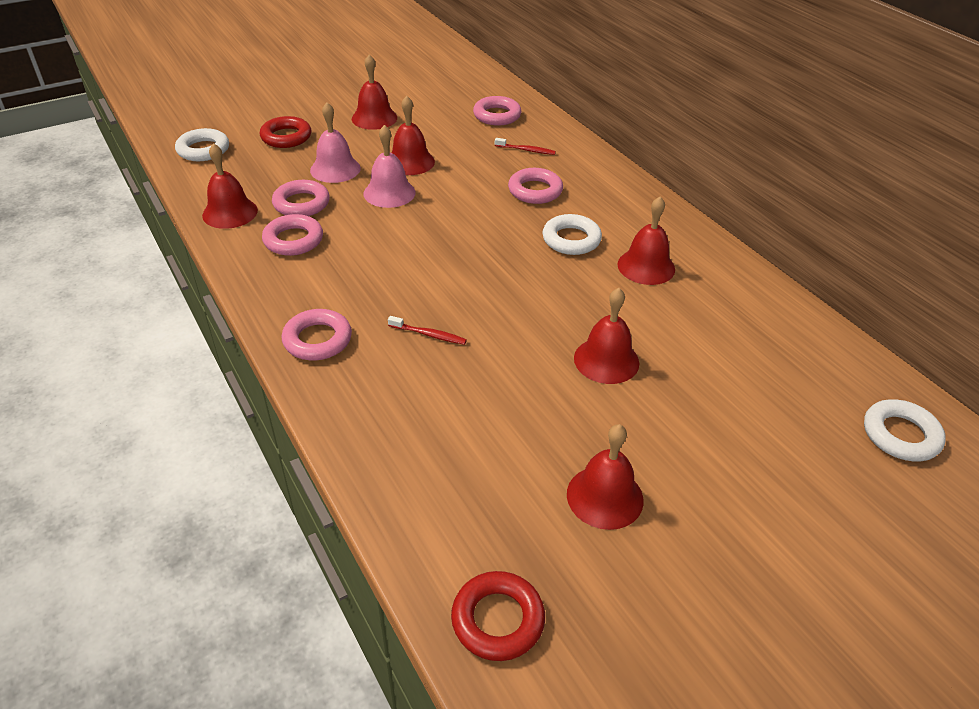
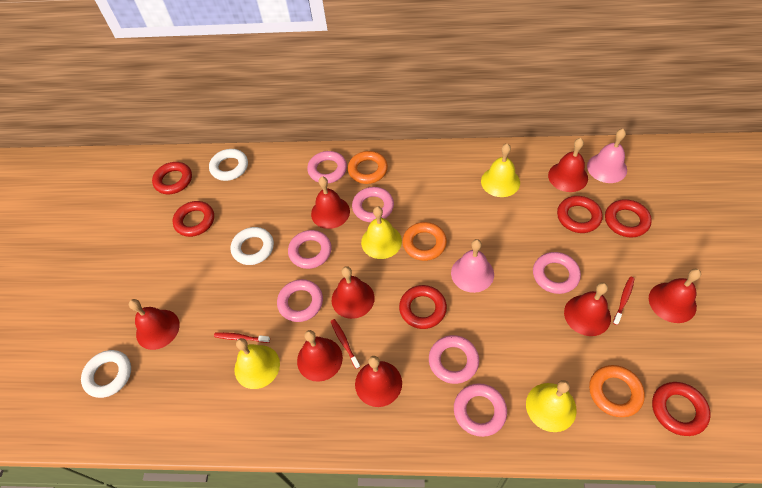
orange ring: none = 0 -> [348,151,388,184] [402,222,447,261] [589,365,645,417] = 3
pink ring: [262,214,323,256] [272,180,330,216] [282,309,352,360] [473,96,521,126] [508,168,563,204] = 5 -> [277,279,323,322] [288,230,332,269] [307,151,347,183] [352,187,394,222] [429,335,479,384] [454,383,507,437] [533,252,581,294] = 7
red bell: [202,143,258,229] [352,55,397,130] [392,96,435,175] [567,424,644,530] [574,288,639,384] [618,197,675,285] = 6 -> [129,299,180,350] [297,330,343,382] [311,176,350,229] [332,266,375,319] [355,356,402,407] [548,138,588,192] [564,282,611,336] [649,269,701,323] = 8
red ring: [260,116,311,148] [451,571,545,661] = 2 -> [152,162,192,194] [173,201,214,237] [399,285,447,329] [557,196,603,233] [605,199,652,237] [652,382,711,436] = 6
red toothbrush: [388,316,467,345] [495,138,556,155] = 2 -> [214,332,270,343] [331,319,360,369] [613,277,635,325] = 3
yellow bell: none = 0 -> [234,338,280,389] [361,206,402,259] [481,144,520,197] [526,380,577,432] = 4

